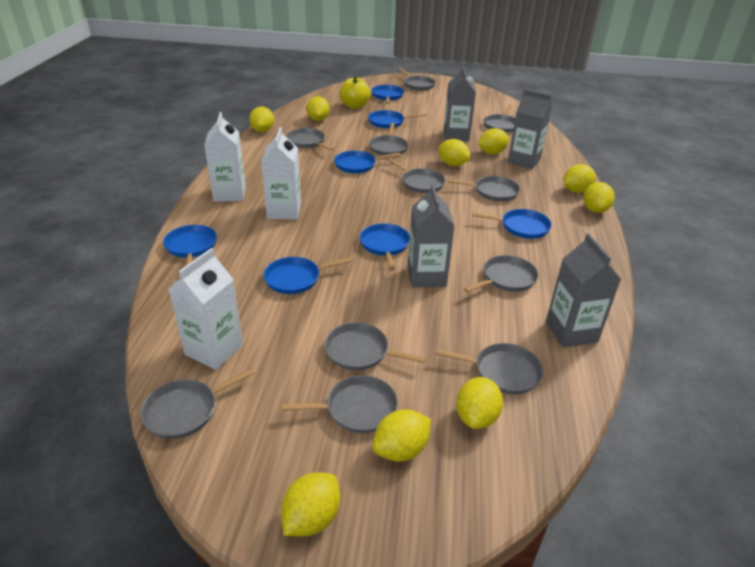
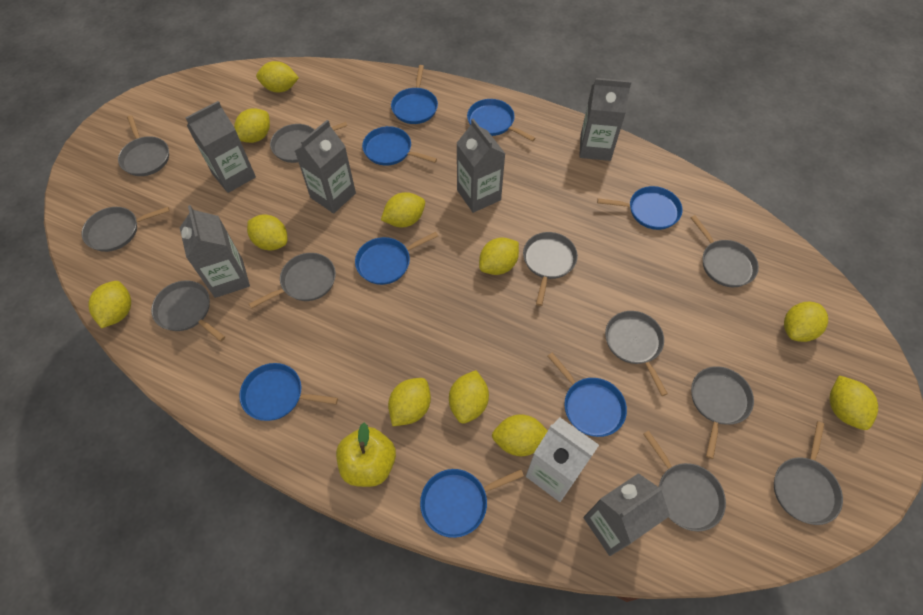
blue pan: [163,225,217,266] [263,257,352,294] [334,151,401,173] [360,223,410,271] [368,110,427,128] [371,85,404,104] [472,209,552,239] = 7 -> [239,363,338,421] [355,232,438,285] [362,126,437,166] [391,65,438,124] [420,469,524,538] [467,99,535,142] [547,353,627,437] [597,186,682,230] = 8
grey carton: [408,184,455,288] [444,66,476,141] [508,89,552,169] [546,234,621,348] = 4 -> [180,205,250,298] [186,101,256,193] [295,120,356,213] [456,119,505,213] [579,78,631,161] [584,473,670,556] = 6
white carton: [169,248,243,370] [204,112,246,201] [261,127,301,220] = 3 -> [526,418,599,502] = 1
yellow lemon: [249,106,274,132] [281,473,340,536] [306,96,330,121] [372,410,431,462] [438,139,470,166] [456,377,503,429] [478,128,509,154] [564,164,596,193] [583,182,615,213] = 9 -> [88,281,131,328] [234,108,270,143] [247,214,287,250] [256,61,299,93] [381,192,425,228] [388,378,431,426] [449,370,489,424] [479,237,519,275] [492,414,548,456] [784,302,828,342] [830,375,878,430] = 11

